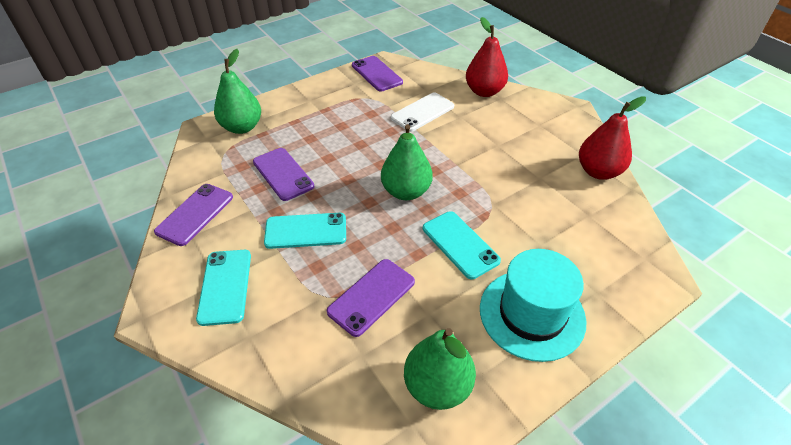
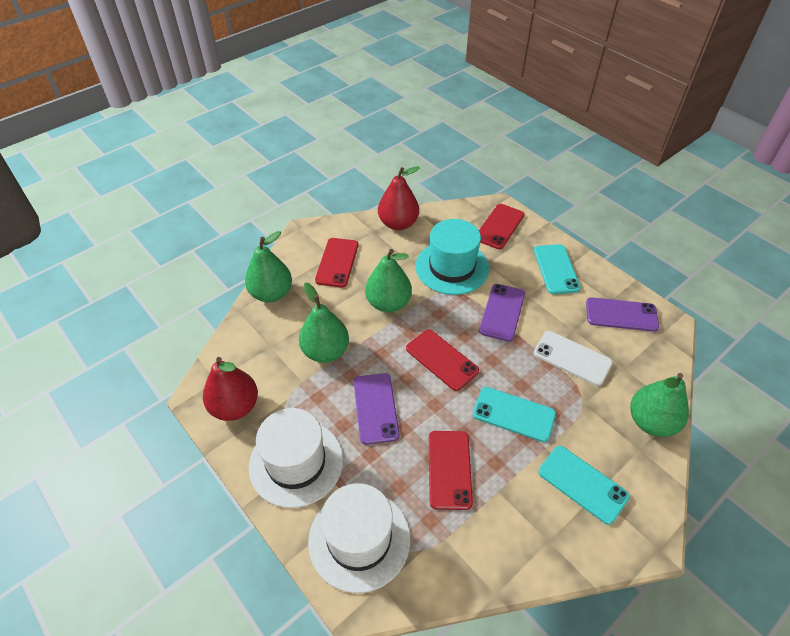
green pear: [214,49,261,134] [381,124,433,200] [404,328,476,410] = 3 -> [245,231,292,302] [299,283,349,363] [365,249,412,312] [630,373,689,437] = 4
purple phone: [154,184,233,246] [253,148,314,201] [327,259,415,337] [352,56,403,92] = 4 -> [354,373,400,445] [479,284,525,342] [586,297,659,332] = 3
red phone: none = 0 -> [315,238,358,288] [406,329,479,391] [429,431,473,510] [479,204,524,249] = 4
white hat: none = 0 -> [249,408,343,508] [308,483,410,593] = 2

